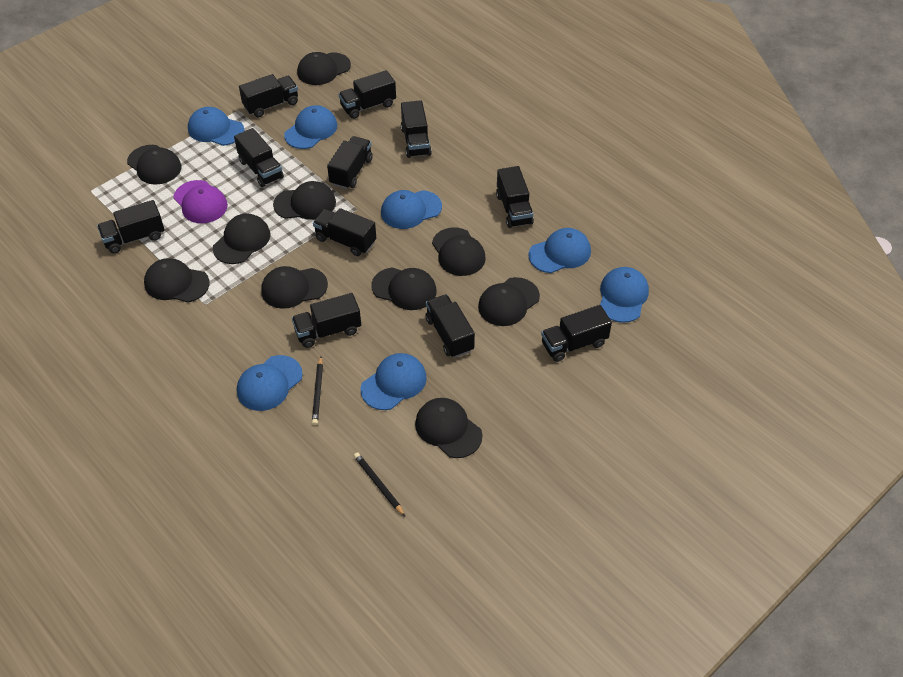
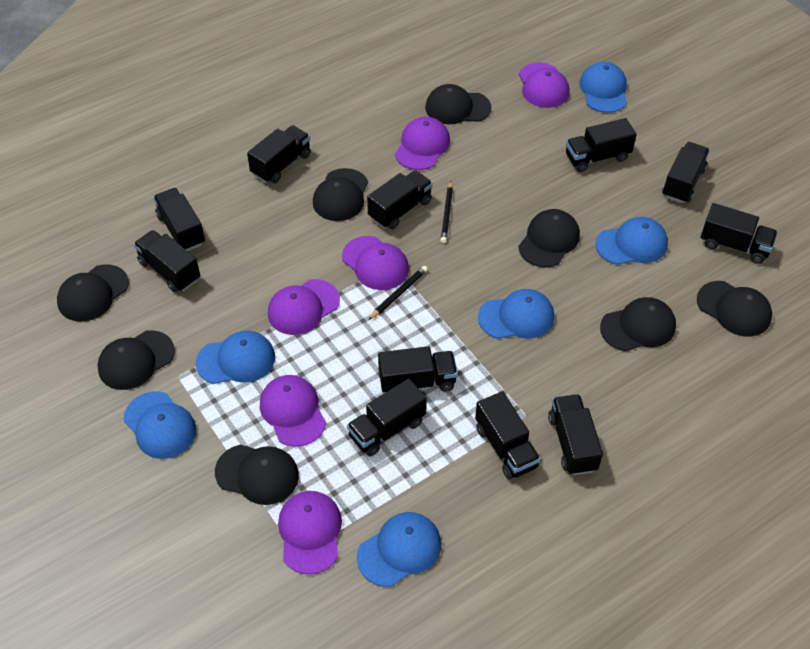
black cap: [127,145,181,185] [144,258,210,303] [213,213,270,264] [261,266,328,309] [273,181,336,220] [297,52,351,85] [371,267,437,310] [415,398,483,458] [432,227,486,276] [478,277,540,326] = 10 -> [57,264,129,322] [97,330,175,390] [215,444,299,505] [313,168,368,221] [425,84,491,124] [518,209,580,267] [600,297,676,351] [697,281,772,337] = 8
blue cap: [188,107,245,146] [237,355,303,411] [284,105,337,149] [361,353,427,410] [381,190,442,229] [528,228,591,273] [600,267,649,323] = 7 -> [124,391,196,459] [196,331,275,384] [357,512,441,587] [478,289,554,339] [580,62,627,113] [596,217,668,265] = 6
purple cap: [173,180,228,223] = 1 -> [260,375,326,447] [268,279,340,335] [278,491,342,574] [342,236,409,290] [395,117,450,170] [519,63,570,108] = 6

